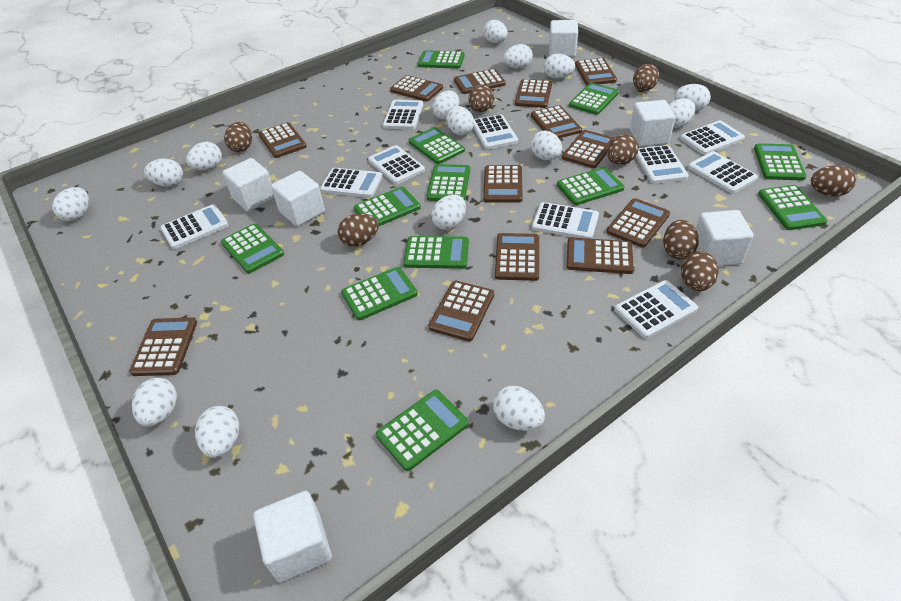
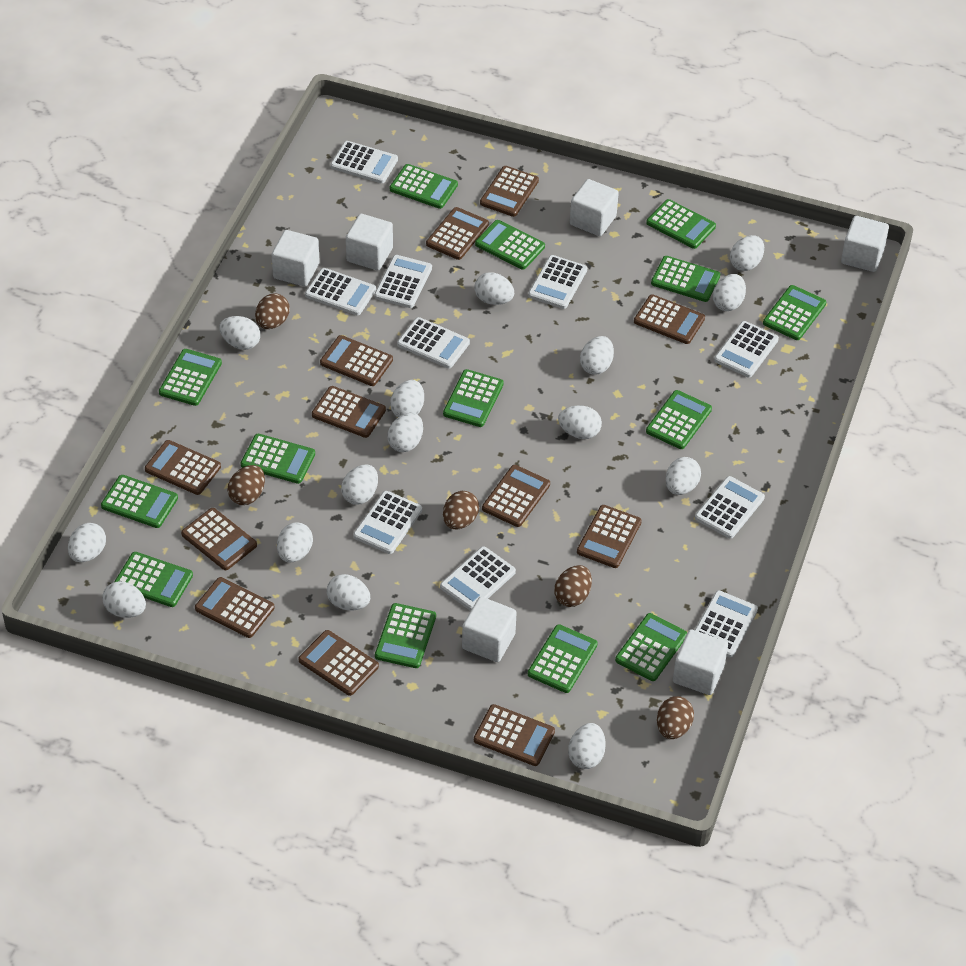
brown calculator: [129,317,197,376] [258,122,307,158] [390,75,443,102] [428,281,494,342] [454,69,506,94] [483,165,523,203] [495,233,539,281] [515,79,552,108] [531,105,582,138] [562,130,614,168] [566,237,634,274] [575,58,617,85] [607,198,670,248] = 13 -> [145,440,221,495] [181,508,257,570] [195,577,275,638] [299,630,379,696] [312,386,386,438] [320,335,393,386] [426,207,489,260] [474,704,555,766] [480,166,539,217] [482,465,550,527] [577,505,642,568] [634,294,705,344] = 12
brown egg: [224,122,252,152] [338,214,379,247] [469,85,494,112] [607,134,639,164] [633,64,659,91] [663,220,699,259] [681,251,719,291] [811,165,856,197] = 8 -> [228,465,265,505] [255,293,290,329] [443,491,479,530] [554,565,592,607] [657,696,694,739] = 5
green calculator: [221,223,284,273] [341,267,418,320] [354,187,421,226] [376,390,469,471] [403,236,469,269] [409,127,465,164] [418,50,465,69] [427,164,470,201] [557,167,624,205] [569,83,619,115] [754,143,806,181] [758,185,827,230] = 12 -> [101,475,178,528] [114,552,193,607] [159,349,222,406] [241,434,315,484] [375,603,436,668] [390,164,458,209] [443,369,504,427] [475,220,545,270] [528,624,597,693] [615,613,687,681] [646,199,716,249] [646,390,712,449] [651,256,720,302] [763,285,826,340] = 14

